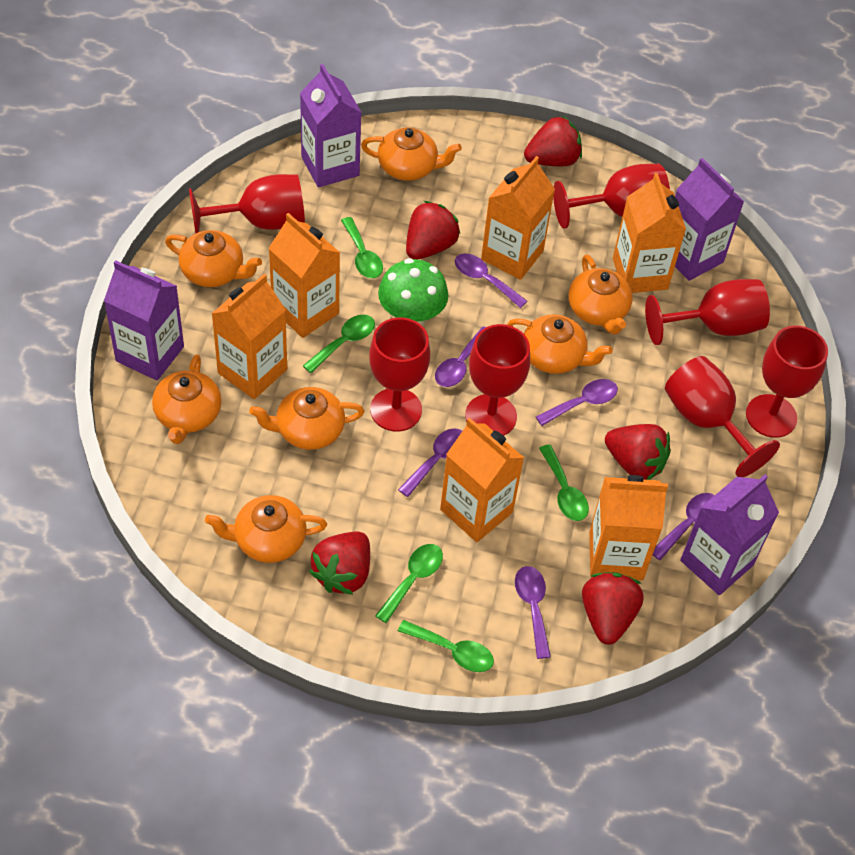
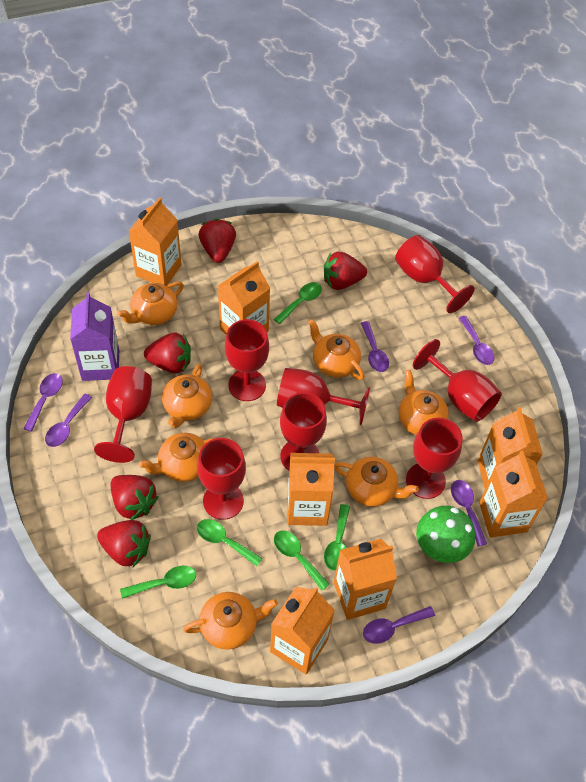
orange carton: [211,274,287,399] [269,213,340,338] [440,418,524,542] [481,156,555,280] [589,475,668,580] [613,173,686,293] = 6 -> [128,197,182,286] [218,261,270,334] [270,587,335,674] [288,453,335,526] [334,539,397,620] [478,407,543,489] [479,451,548,538] = 7
purple carton: [104,260,184,381] [300,64,362,188] [675,158,744,281] [680,474,779,595] = 4 -> [70,292,119,381] = 1
red goblet: [189,174,305,233] [369,318,430,431] [465,324,530,436] [553,164,670,229] [645,279,770,345] [665,356,780,477] [746,326,828,438] = 7 -> [94,366,152,463] [197,438,246,520] [225,319,269,401] [277,368,370,425] [280,392,327,471] [395,235,475,313] [406,418,463,499] [413,339,502,422] = 8

